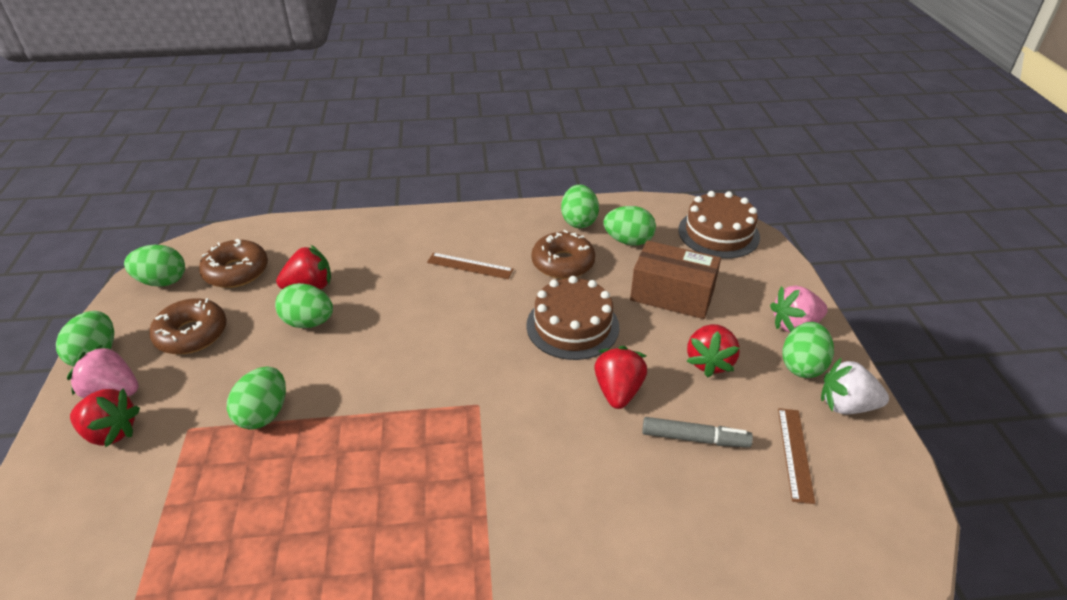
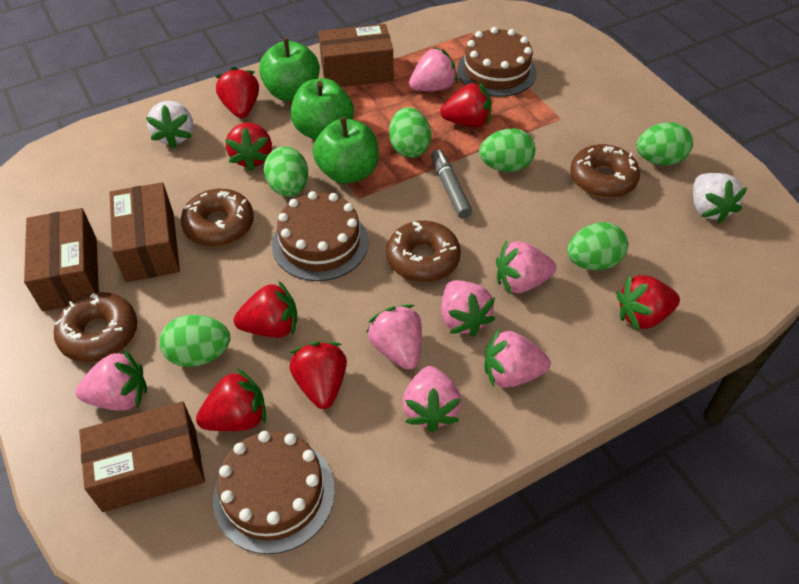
brown box: [630,241,721,319] = 1 -> [24,208,99,311] [79,401,205,512] [110,182,180,282] [318,24,393,87] = 4
brown cake: [526,276,619,360] [678,191,760,259] = 2 -> [213,431,335,554] [272,191,369,281] [457,27,537,97] = 3
brown donut: [149,298,227,354] [199,239,268,288] [531,230,595,279] = 3 -> [54,292,137,362] [181,188,254,247] [386,221,461,282] [570,144,640,198] = 4
brown ruler: [427,253,514,279] [778,408,815,504] = 2 -> none = 0
green apple: none = 0 -> [259,38,320,101] [291,78,354,140] [313,117,379,184] = 3
green egg: [56,311,114,367] [124,245,185,286] [227,366,286,429] [275,283,333,328] [561,184,599,228] [604,206,656,246] [782,322,834,378] = 7 -> [159,315,230,367] [264,147,308,197] [389,107,431,158] [479,128,536,172] [567,222,628,270] [636,122,693,165] = 6
pink strawberry: [67,344,139,398] [770,286,828,333] = 2 -> [75,349,147,411] [366,304,422,370] [402,366,462,432] [409,47,458,91] [441,280,495,337] [484,329,551,388] [496,240,556,295] = 7
red strawberry: [70,388,140,448] [276,245,331,290] [594,346,647,409] [687,324,740,377] = 4 -> [196,368,266,431] [215,67,259,118] [225,122,272,171] [234,281,297,338] [289,342,347,409] [440,82,492,127] [616,275,680,331] = 7
white strawberry: [821,358,889,414] = 1 -> [146,101,193,148] [693,173,747,224] = 2

